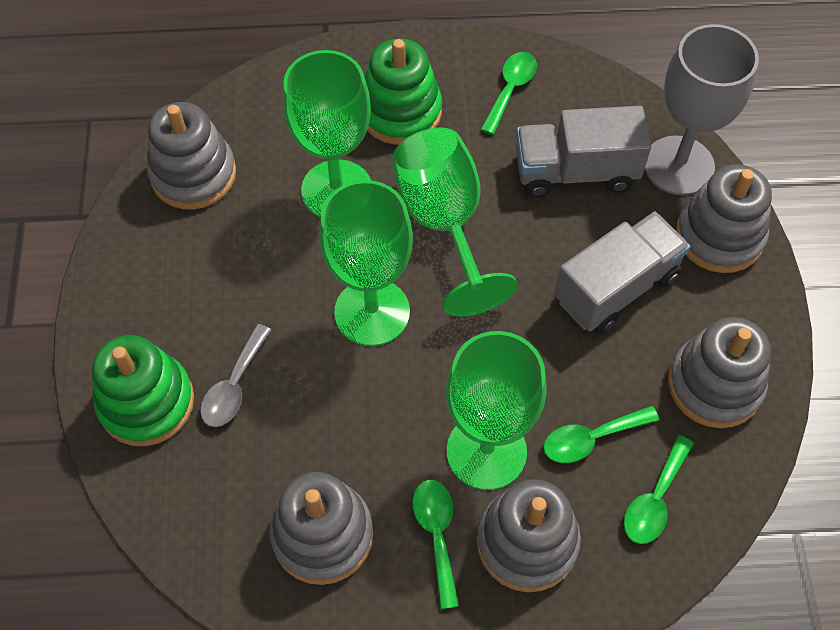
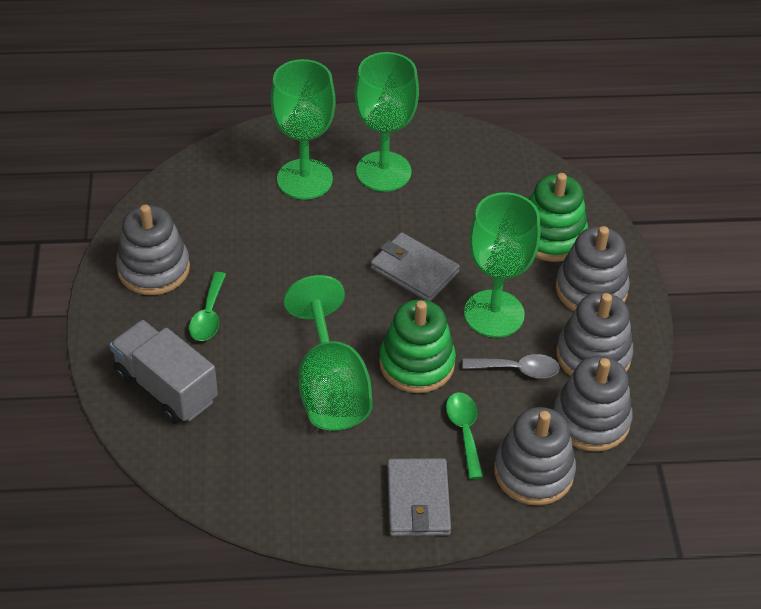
green spoon: [412,480,459,609] [480,52,537,135] [543,406,659,463] [624,435,694,544] = 4 -> [189,272,226,341] [446,392,483,479] = 2
grey goblet: [645,24,759,195] = 1 -> none = 0
grey truck: [516,106,651,197] [554,211,690,334] = 2 -> [110,320,218,424] = 1
grey wallet: none = 0 -> [371,232,460,301] [387,458,451,536] = 2

